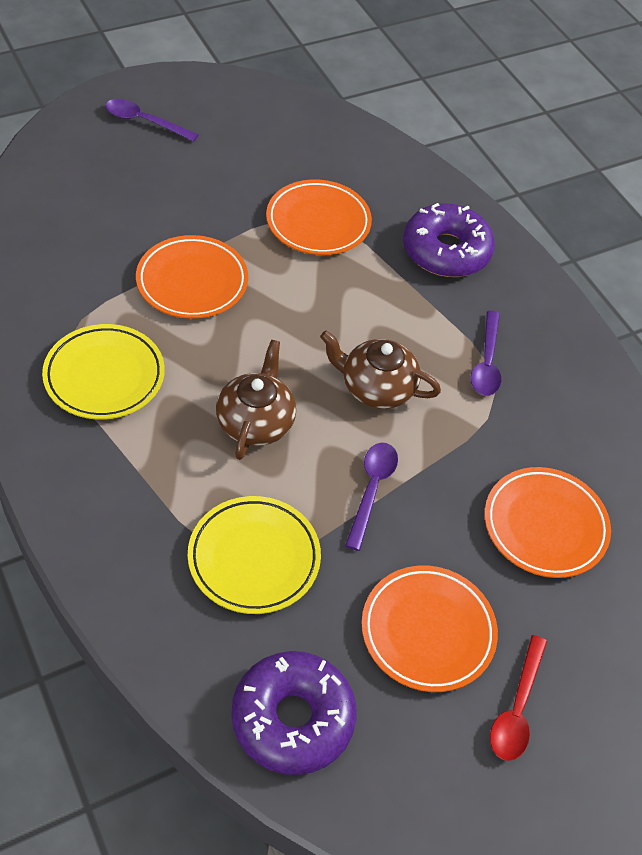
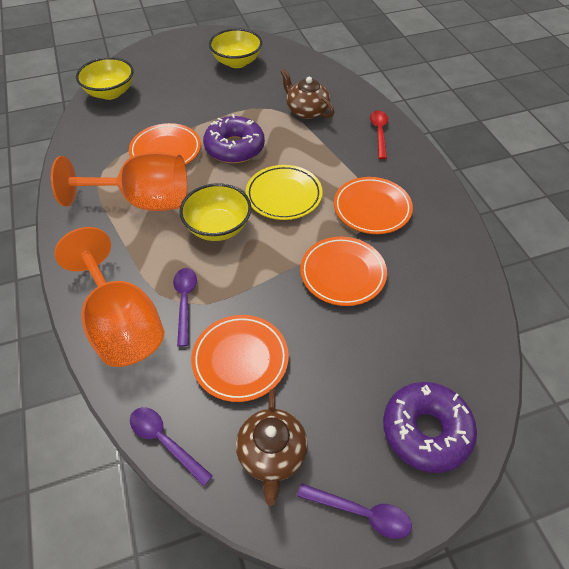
orange goblet: none = 0 -> [51,152,187,211] [54,227,164,367] = 2
yellow bowl: none = 0 -> [76,57,134,100] [179,183,251,241] [209,29,262,68] = 3
yellow plate: [42,324,165,420] [188,496,321,614] = 2 -> [246,165,323,220] = 1

